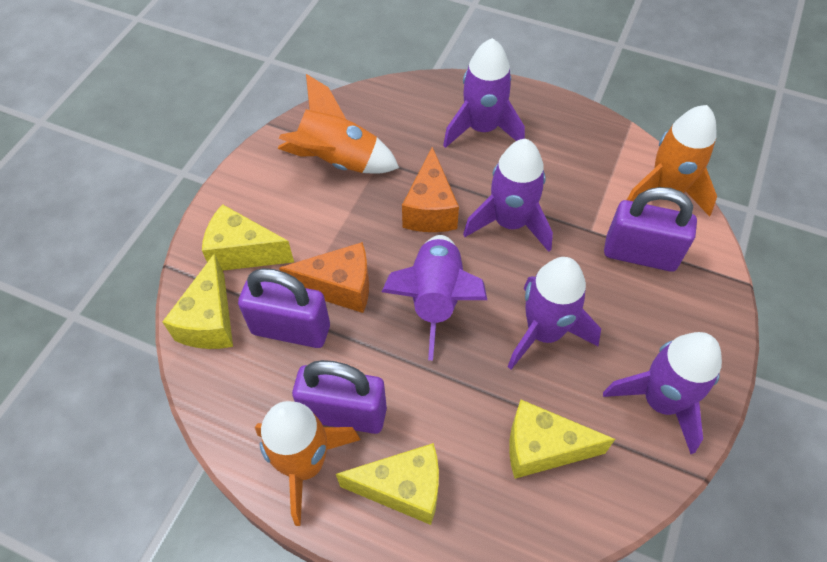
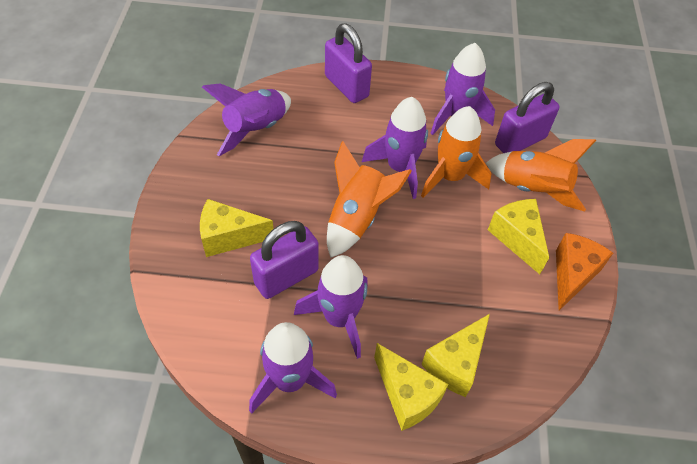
orange cheese: [279,242,369,313] [402,147,459,232] = 2 -> [556,233,613,310] = 1

